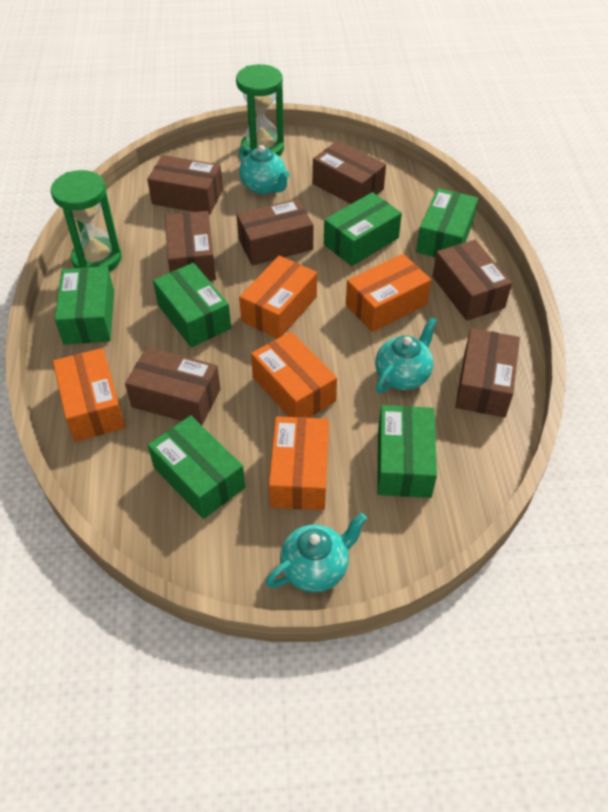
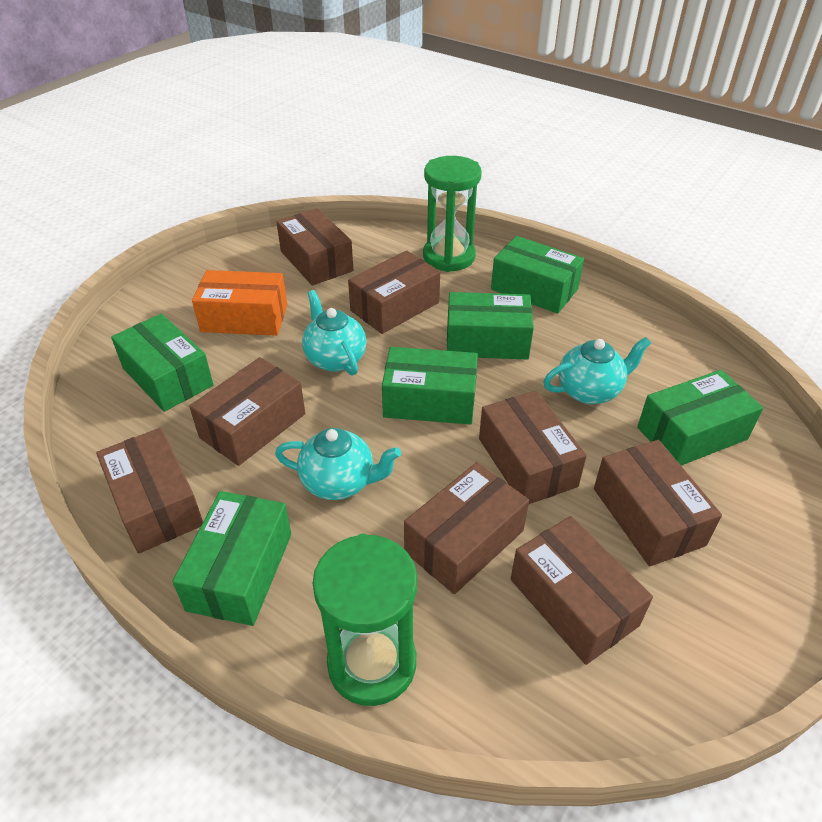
brown box: [125,347,220,425] [147,155,223,215] [165,211,216,281] [237,199,314,266] [312,141,386,204] [432,240,512,321] [455,328,520,418] = 7 -> [96,428,203,554] [189,357,305,466] [276,208,353,286] [348,251,440,334] [404,462,529,594] [479,391,587,504] [511,516,653,665] [594,440,722,566] = 8
orange box: [53,348,125,442] [239,256,317,339] [251,332,337,418] [269,416,329,510] [346,254,431,332] = 5 -> [192,270,287,336] = 1

